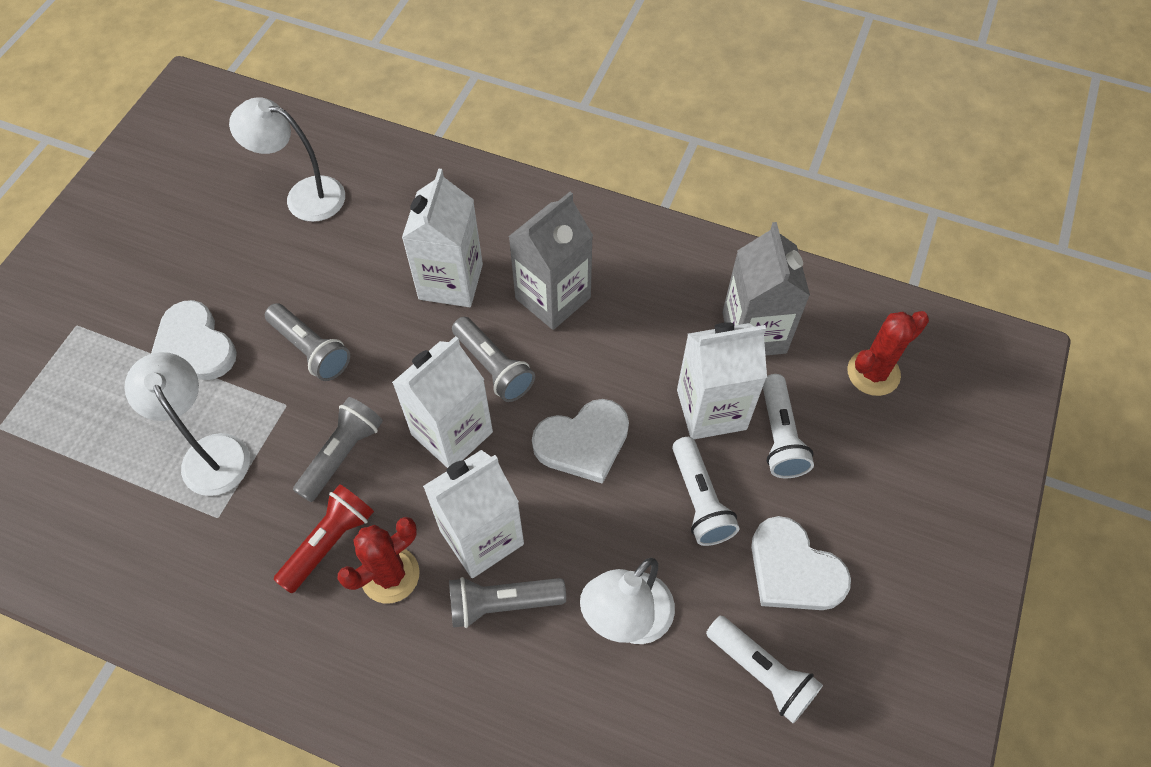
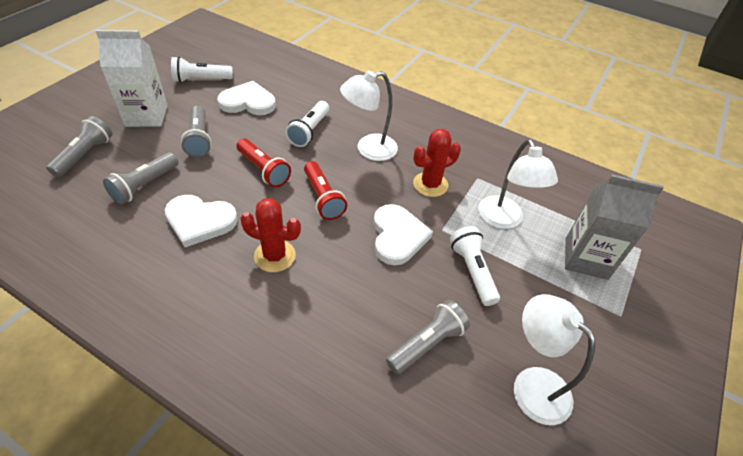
grey carton: [508,191,593,330] [722,222,810,356] = 2 -> [565,174,664,280] = 1
red flashlight: [273,484,374,594] = 1 -> [237,138,291,187] [304,161,347,220] = 2
white carton: [392,336,493,468] [402,168,483,307] [423,450,524,578] [677,322,767,439] = 4 -> [95,30,168,127] = 1

